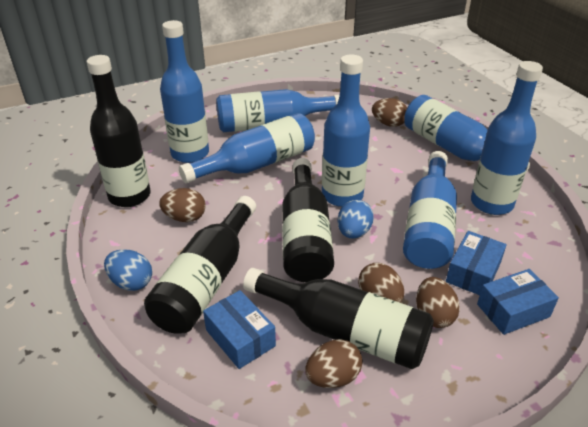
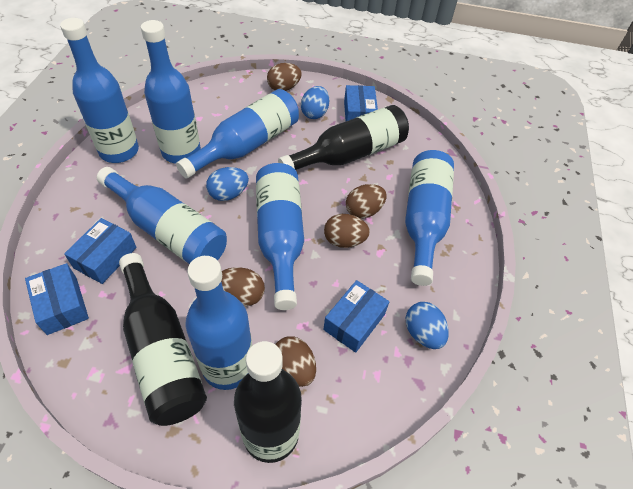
black bottle: [87,55,151,207] [144,196,256,334] [243,268,434,369] [282,158,334,282] = 4 -> [119,253,207,426] [234,341,302,463] [278,105,409,170] = 3
blue box: [203,290,276,369] [446,231,507,295] [477,269,559,335] = 3 -> [25,263,89,335] [64,218,137,284] [323,280,389,353] [344,85,378,121] = 4
blue egg: [104,249,152,291] [337,200,374,239] = 2 -> [206,167,249,201] [301,86,329,119] [406,302,449,349] = 3

